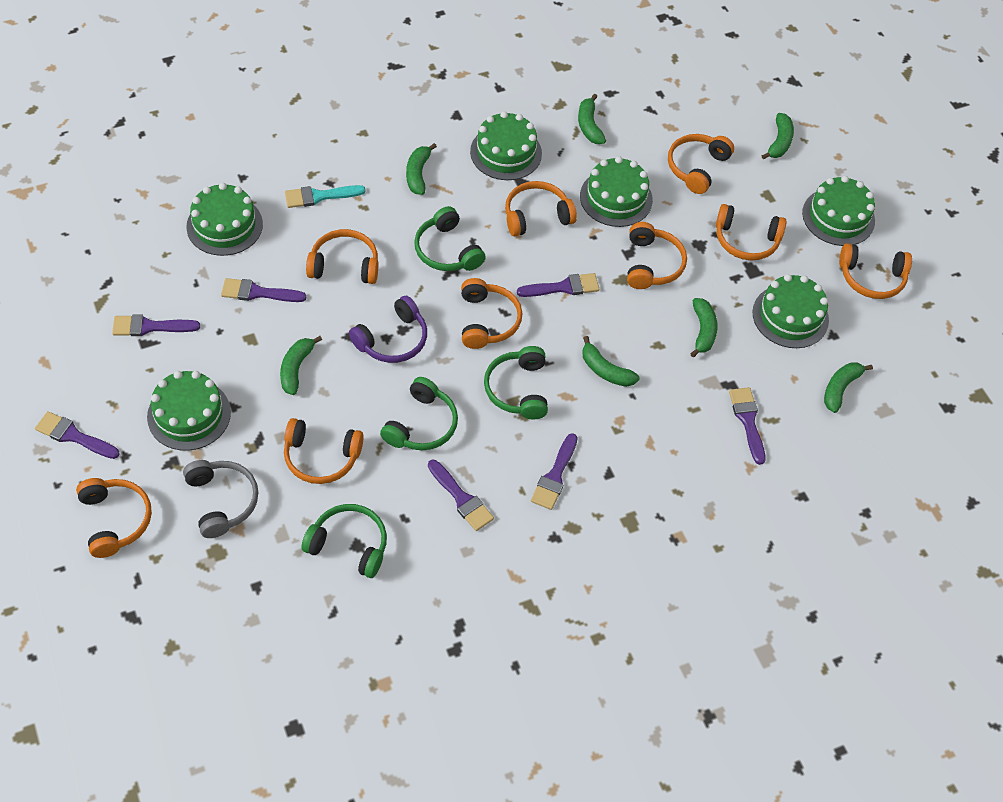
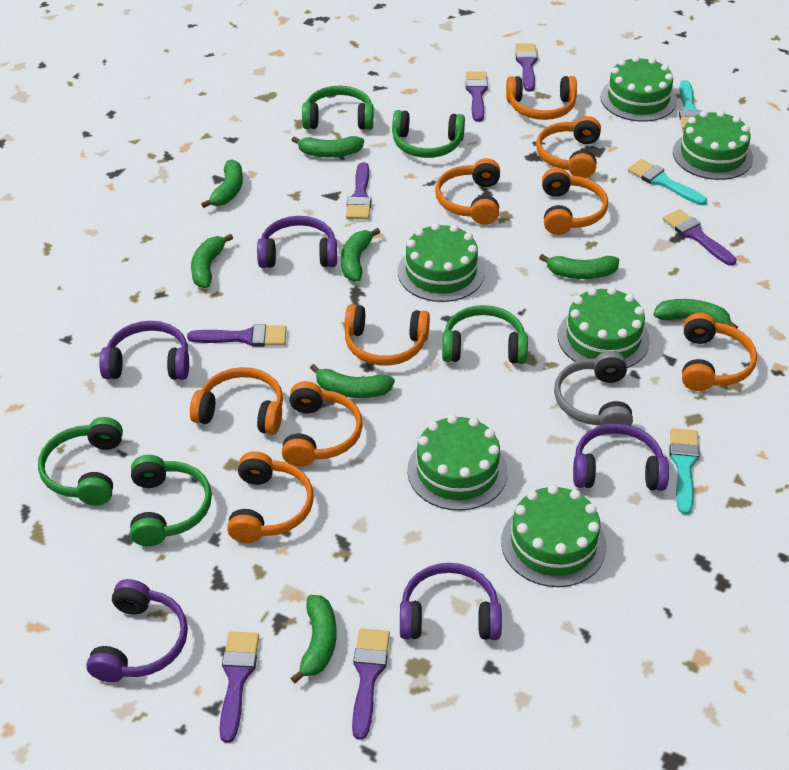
green banana: [280,336,322,395] [406,143,437,195] [578,94,606,144] [582,336,640,387] [690,298,717,357] [762,113,794,160] [824,362,873,413] = 7 -> [191,234,233,288] [201,159,243,208] [291,595,336,683] [292,136,364,158] [310,364,395,398] [341,228,380,282] [539,254,619,279] [653,299,738,328] = 8
green headphones: [302,504,387,578] [380,377,458,450] [414,206,486,271] [484,346,548,420] = 4 -> [38,417,123,506] [130,455,212,546] [302,86,374,130] [392,110,465,158] [442,305,528,364] = 5
purple headphones: [349,295,427,363] = 1 -> [86,579,188,682] [99,321,189,380] [257,216,337,268] [400,563,502,640] [573,423,669,491] = 5
turquoise brush: [285,185,366,208] = 1 -> [628,159,707,205] [669,428,700,515] [679,80,702,130] = 3

